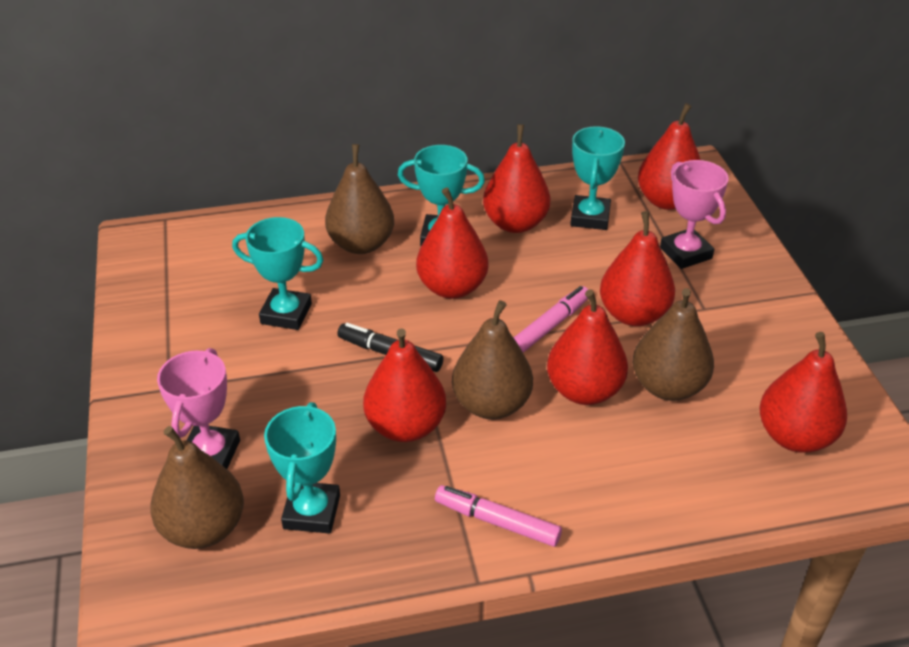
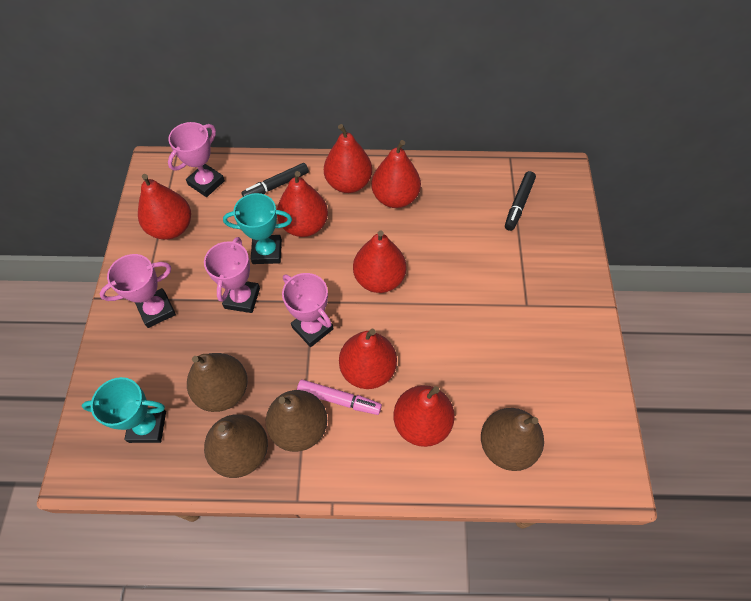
black marker: [337,323,443,372] = 1 -> [241,163,309,197] [505,171,536,231] = 2
pink marker: [435,485,562,547] [514,286,588,353] = 2 -> [297,380,382,415] = 1
pink trophy: [157,348,240,469] [660,160,729,269] = 2 -> [99,254,176,328] [168,122,225,197] [204,237,260,313] [282,273,334,347] = 4
turquoise trophy: [232,217,323,330] [264,402,340,534] [398,145,485,246] [570,126,625,230] = 4 -> [82,377,166,443] [223,193,292,264] = 2

